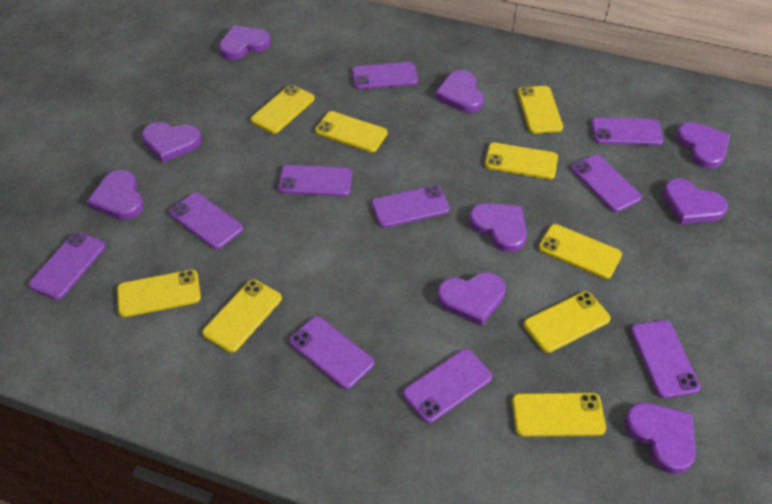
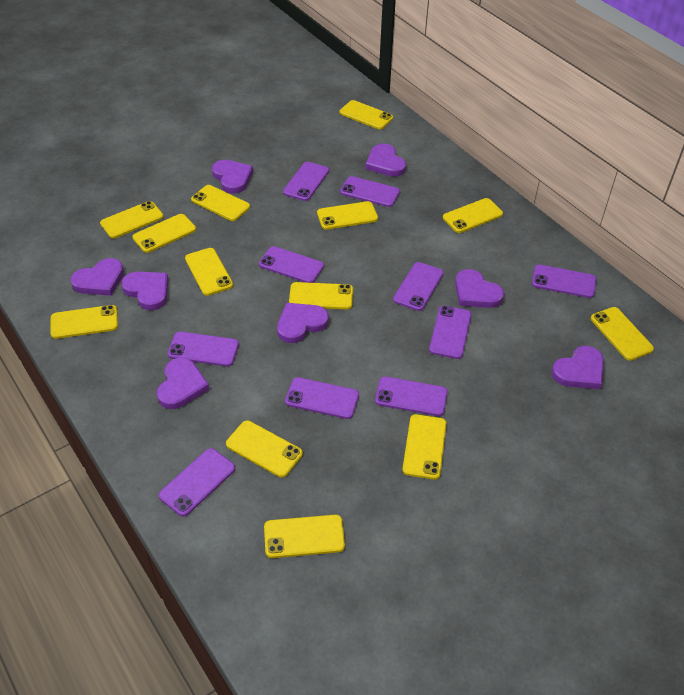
purple heart: [87,170,144,220] [142,122,202,163] [219,26,271,60] [435,70,484,113] [437,272,506,326] [469,203,527,252] [624,402,696,474] [663,179,728,224] [676,122,730,169] = 9 -> [70,258,124,296] [121,272,168,310] [157,358,209,409] [212,160,253,194] [277,303,329,343] [365,143,406,177] [455,269,504,308] [551,346,604,389] = 8
yellow phone: [117,270,201,317] [202,280,282,353] [251,85,315,134] [315,111,388,152] [485,143,558,179] [512,393,606,437] [518,86,563,134] [524,291,611,353] [539,224,622,279] = 9 -> [50,305,118,339] [100,201,164,238] [132,214,196,253] [185,248,233,296] [191,185,250,221] [226,420,303,478] [264,515,345,558] [289,282,353,309] [317,201,378,230] [339,100,393,130] [402,414,447,480] [443,198,503,233] [591,307,654,361] = 13

